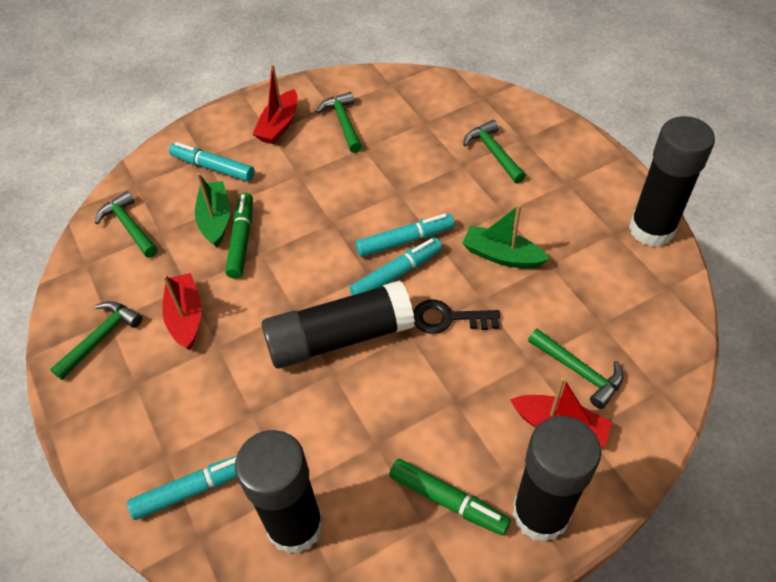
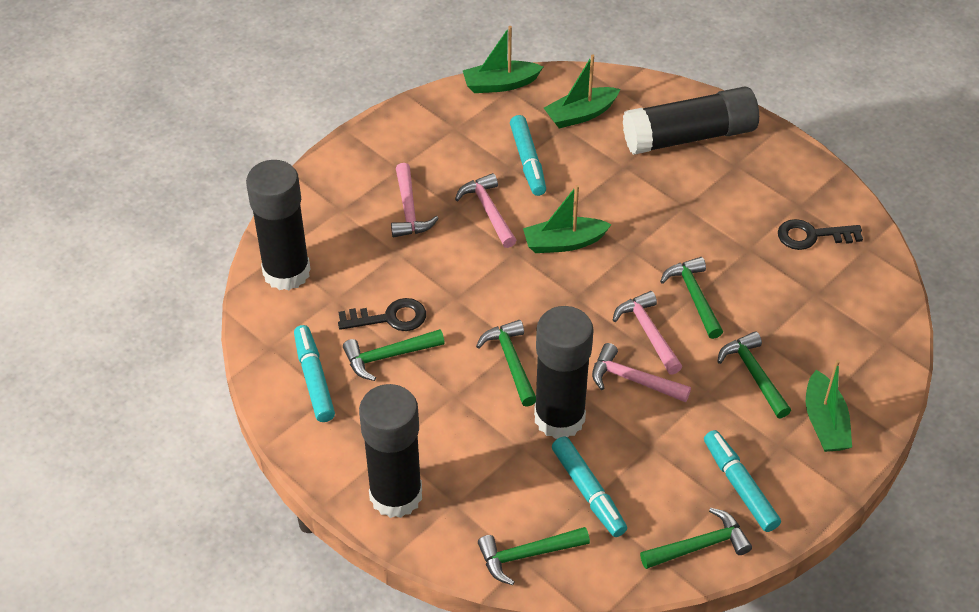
black key: [413,299,500,334] = 1 -> [338,298,426,331] [778,219,863,250] = 2
green boat: [195,173,230,247] [462,205,549,268] = 2 -> [463,26,543,93] [523,185,612,253] [544,54,620,129] [806,360,852,452] = 4
green hammer: [50,301,142,380] [95,191,158,257] [316,92,362,153] [463,120,526,184] [528,329,623,409] = 5 -> [343,329,445,381] [476,320,536,407] [478,527,590,585] [640,508,752,569] [660,257,723,339] [717,331,791,418] = 6
green marker: [225,193,253,279] [389,459,511,536] = 2 -> none = 0
pink hammer: none = 0 -> [391,163,439,237] [455,173,517,248] [592,343,691,402] [613,291,682,375] = 4
red boat: [162,273,202,350] [252,64,298,144] [510,377,612,447] = 3 -> none = 0

